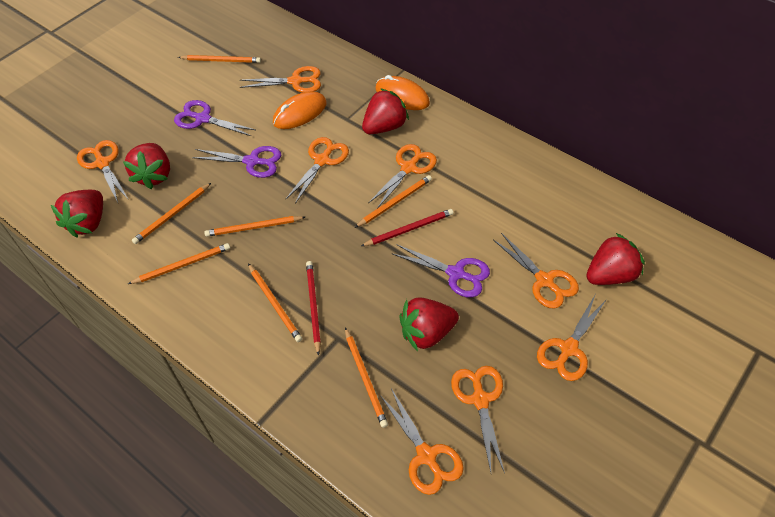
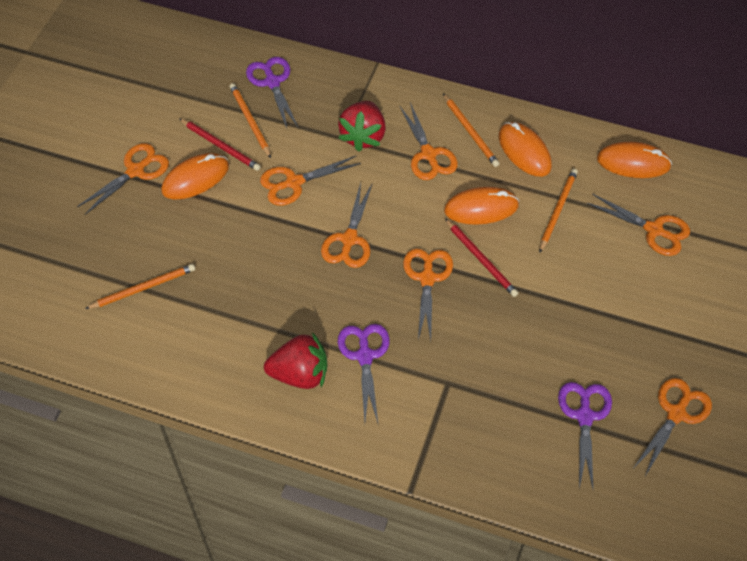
orange mouse: [273,91,327,129] [375,75,430,110] = 2 -> [161,153,229,199] [444,187,519,225] [499,122,552,177] [597,142,672,178] = 4
orange pencil: [128,243,230,284] [132,183,211,244] [178,55,261,63] [204,216,305,237] [248,263,302,342] [345,327,388,428] [355,175,432,228] = 7 -> [85,264,195,309] [230,83,271,158] [443,94,500,167] [539,169,578,253] = 4
orange scissors: [77,140,129,203] [240,66,321,93] [285,137,349,204] [368,144,437,209] [380,388,464,495] [451,366,505,474] [493,233,579,309] [537,296,607,381] = 8 -> [77,143,169,215] [260,156,361,206] [321,183,372,268] [399,102,458,180] [403,248,453,340] [587,194,690,256] [634,378,712,476] = 7
red strawberry: [51,190,103,238] [123,143,170,189] [362,88,409,134] [399,297,459,351] [586,233,645,285] = 5 -> [264,332,328,389] [338,101,386,152] = 2

